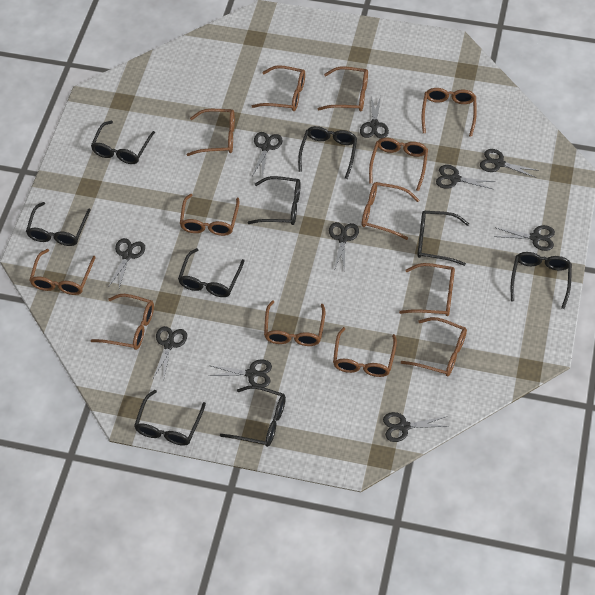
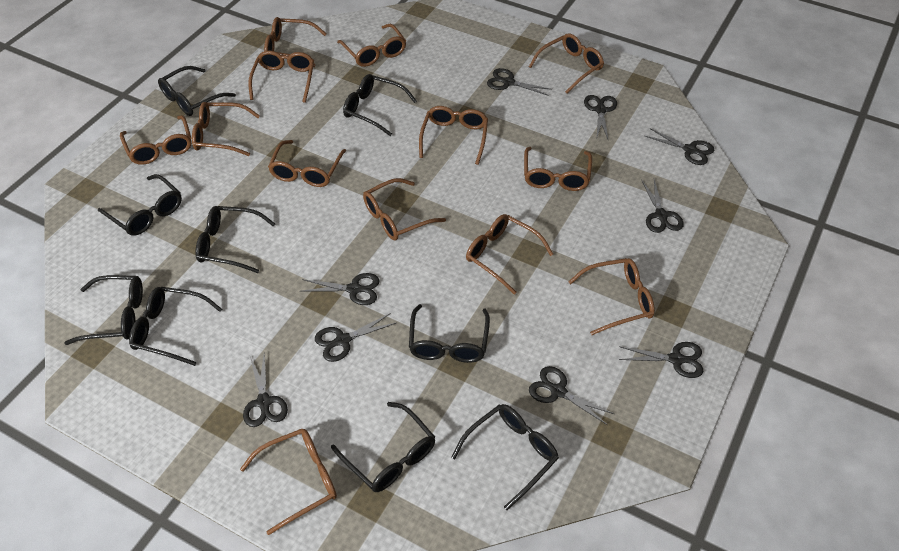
black scissors: [109,238,145,288] [152,326,187,382] [209,359,272,387] [252,132,283,177] [329,222,359,271] [360,96,389,138] [383,412,449,442] [436,165,496,189] [480,149,539,178] [494,225,555,251] = 10 -> [243,353,288,427] [302,273,380,305] [315,313,396,362] [487,68,552,96] [529,366,614,425] [584,95,617,141] [619,342,703,378] [642,179,684,233] [645,128,714,165] = 9

